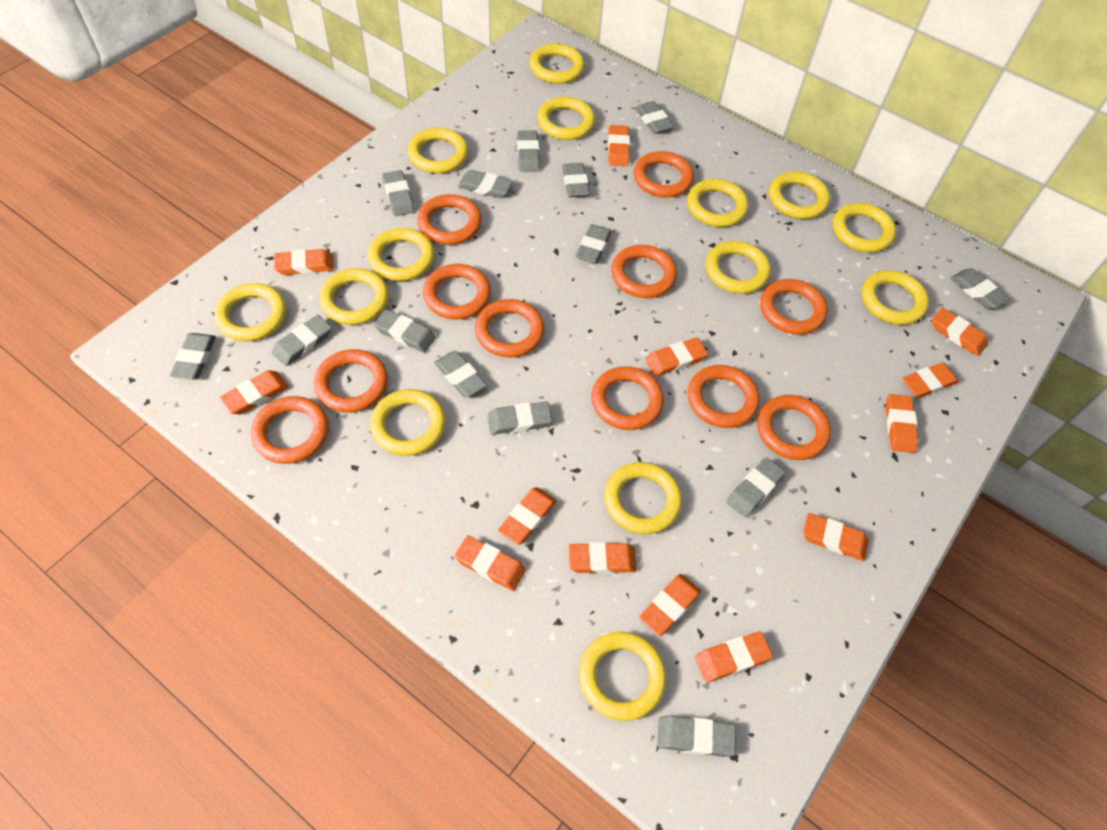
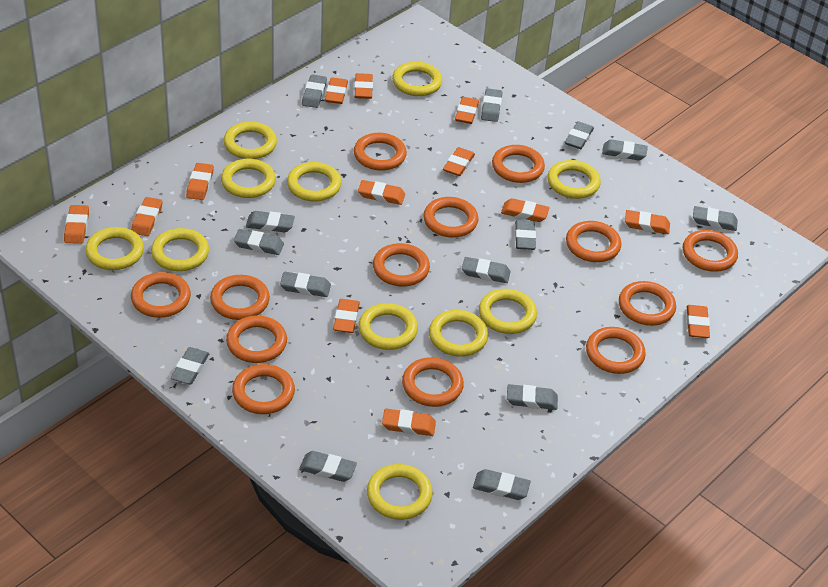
orange ring: [251,396,329,464] [314,349,388,413] [417,194,482,245] [423,264,491,319] [475,299,545,357] [591,366,664,430] [611,245,677,298] [634,151,694,198] [688,365,760,428] [757,395,831,460] [761,279,828,335] = 11 -> [131,272,191,318] [210,275,270,320] [226,316,287,363] [232,364,295,414] [354,133,407,171] [373,243,430,287] [402,357,464,407] [423,197,479,238] [492,145,545,183] [566,221,621,262] [586,327,646,374] [619,281,676,326] [683,230,738,272] = 13
yellow ring: [214,283,286,341] [319,268,389,325] [368,228,435,281] [370,389,446,456] [408,128,468,173] [530,44,585,84] [537,97,595,140] [579,632,667,721] [604,462,682,534] [687,179,749,227] [706,241,771,294] [769,172,831,219] [833,203,896,252] [862,270,929,325] = 14 -> [85,227,144,270] [151,228,209,271] [221,159,276,198] [224,122,277,159] [287,162,342,202] [358,303,418,350] [367,464,433,520] [392,62,442,96] [429,310,488,356] [479,289,537,334] [548,160,601,199] = 11

